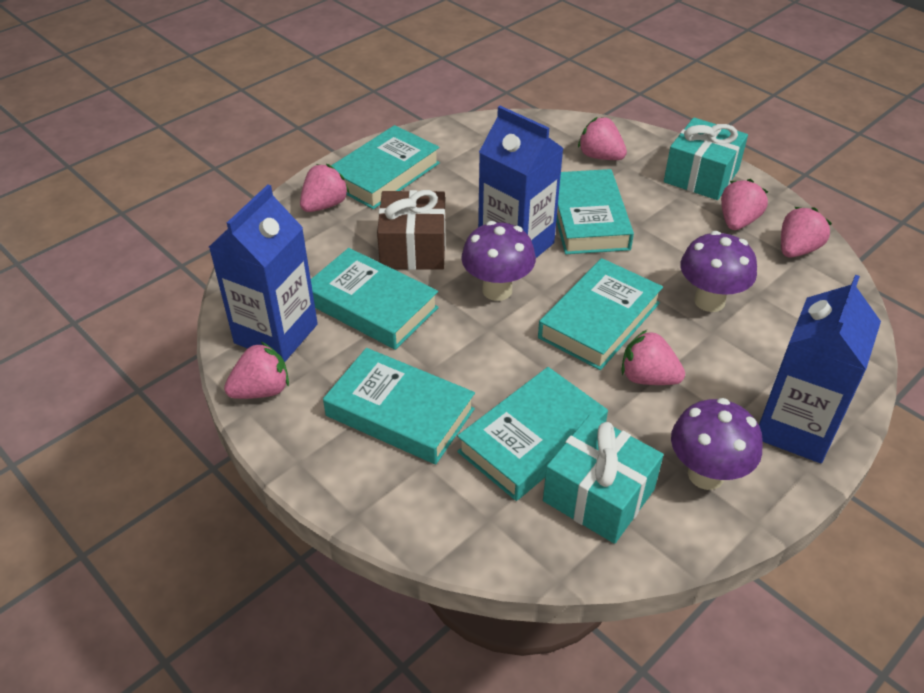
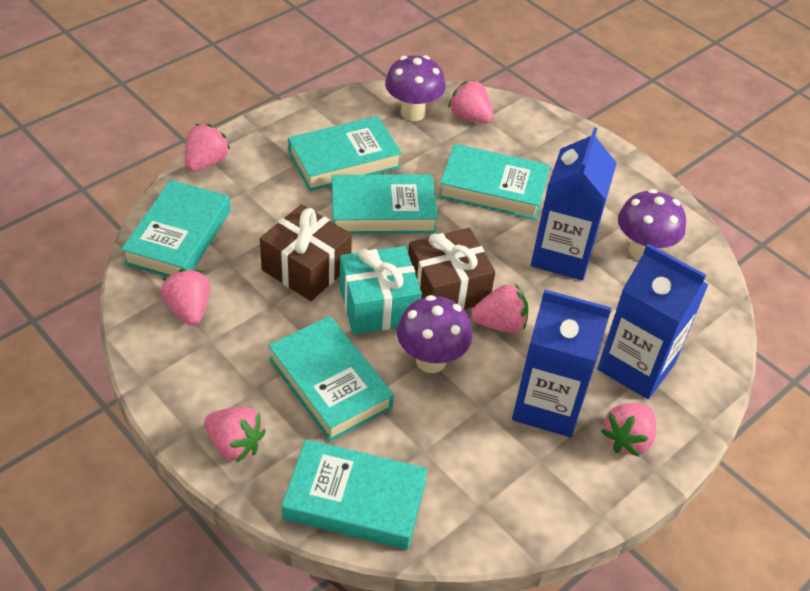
brown gift: [377,190,446,270] = 1 -> [260,204,352,301] [408,228,495,310] = 2
turquoise gift: [543,414,664,544] [664,117,748,200] = 2 -> [339,246,422,335] = 1

